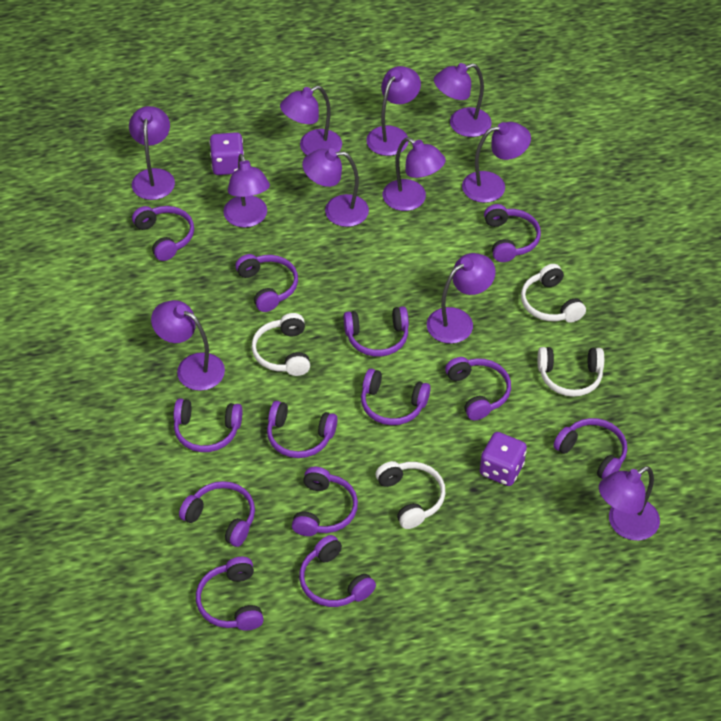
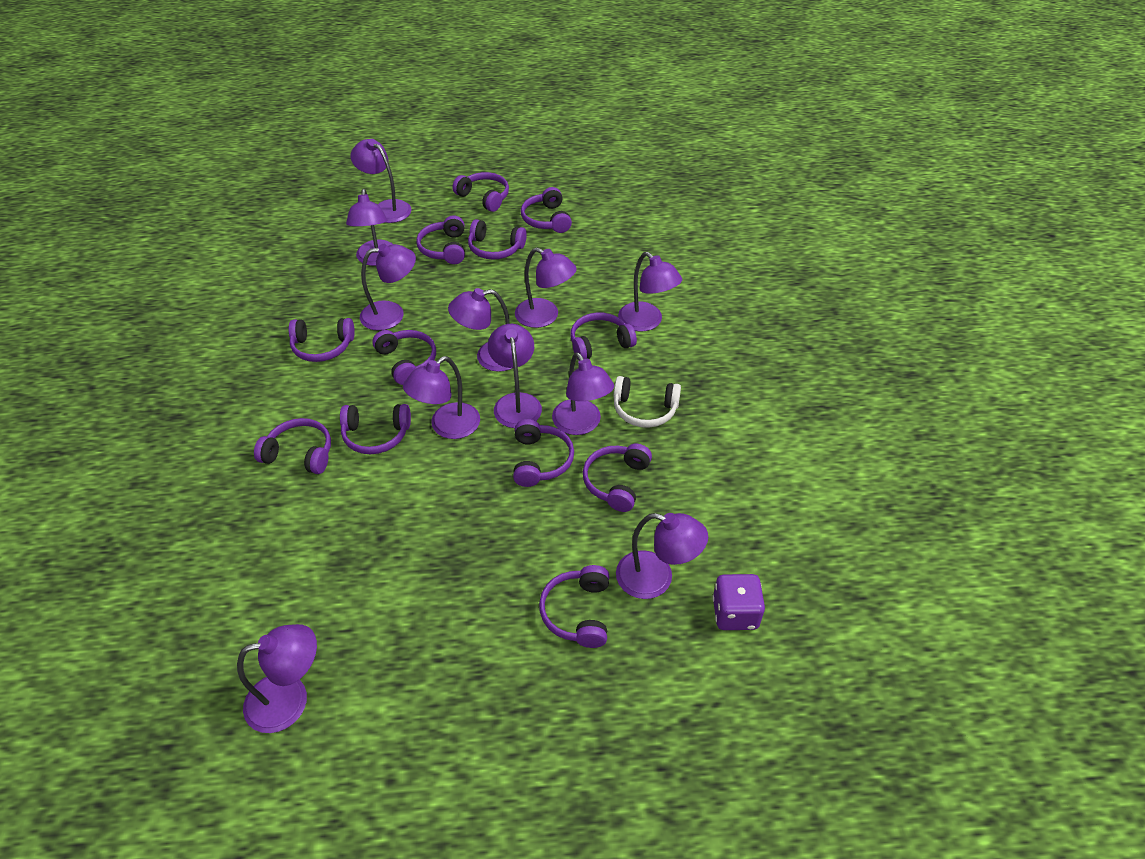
purple dice: [209,132,244,175] [480,432,527,486] = 2 -> [712,574,765,630] = 1
purple headphones: [132,206,194,261] [174,399,242,452] [179,481,255,547] [196,557,264,631] [235,254,298,312] [267,401,338,458] [292,467,358,536] [299,535,376,607] [344,306,409,357] [361,369,431,425] [445,357,511,420] [484,204,541,262] [553,418,627,479] = 13 -> [254,418,331,474] [289,318,355,362] [340,404,411,454] [372,330,436,385] [416,215,465,264] [452,172,509,212] [468,219,527,260] [513,419,574,487] [521,187,572,233] [539,565,609,648] [571,313,637,360] [583,444,652,512] = 12
white headphones: [252,313,310,376] [376,461,445,529] [521,264,586,323] [538,347,604,397] = 4 -> [614,376,681,428] = 1

